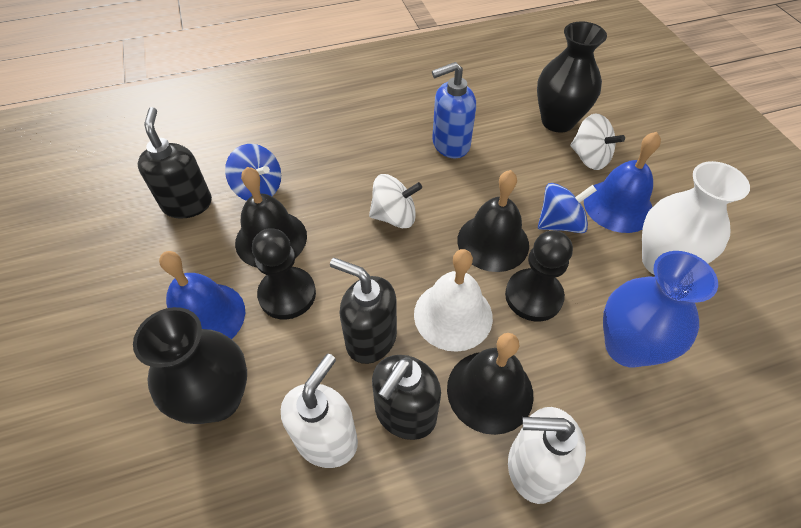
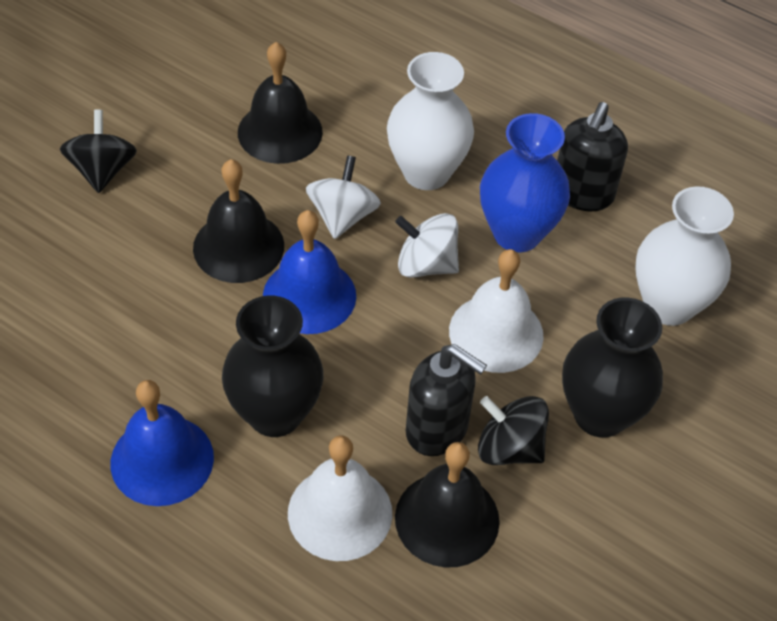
black pawn: [252,228,316,320] [505,230,573,322] = 2 -> none = 0
black soap dispenser: [138,107,212,219] [330,258,397,364] [372,355,441,440] = 3 -> [406,344,487,456] [557,102,628,211] = 2
black spinning top: none = 0 -> [60,110,137,193] [478,396,549,465] = 2
blue soap dispenser: [432,62,476,158] = 1 -> none = 0
blue spinning top: [225,144,281,201] [538,183,597,233] = 2 -> none = 0
white bell: [414,249,493,352] = 1 -> [288,435,392,561] [449,249,544,373] = 2
white soap dispenser: [281,354,358,468] [508,407,586,504] = 2 -> none = 0
white vase: [642,161,750,275] = 1 -> [387,52,474,190] [635,186,734,326] = 2

